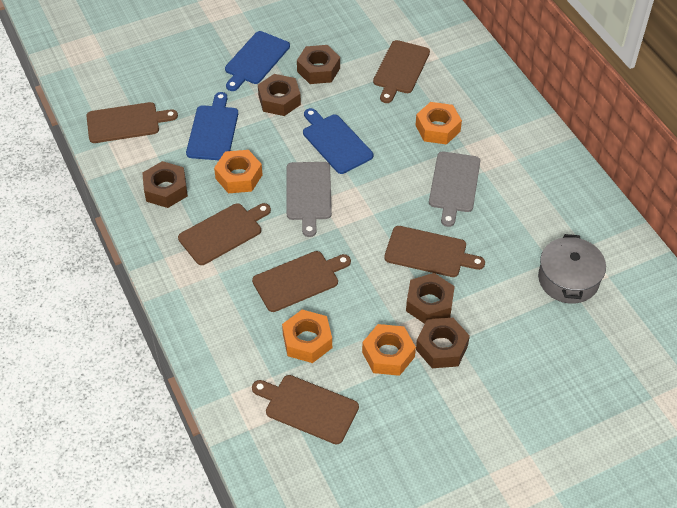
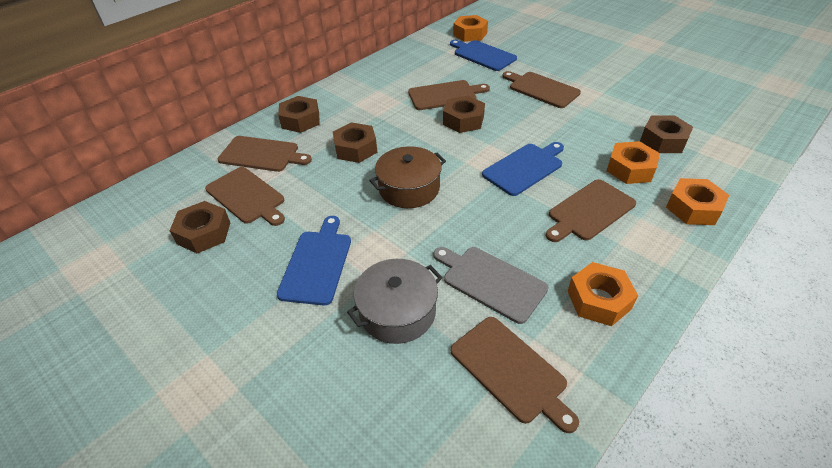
brown pot: none = 0 -> [369,146,446,208] = 1
grey cutting board: [287,162,332,237] [429,152,480,227] = 2 -> [434,247,548,324] = 1

